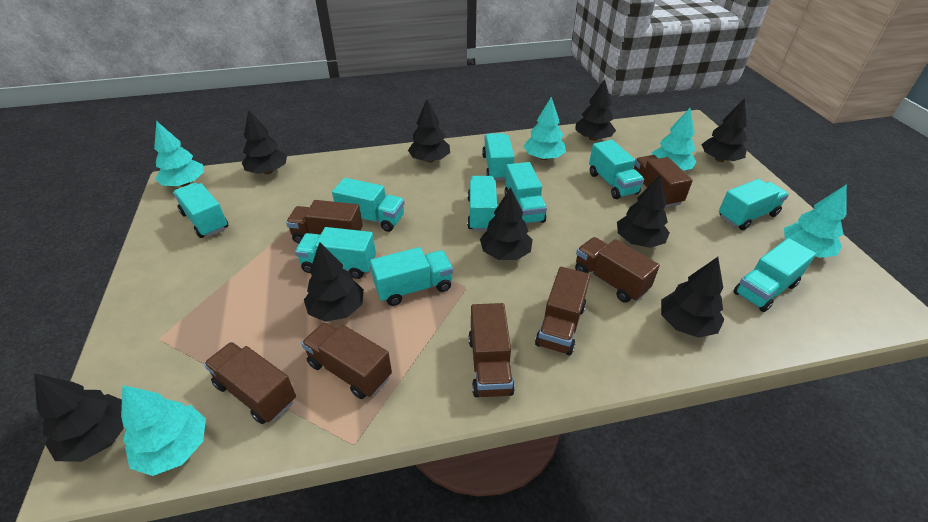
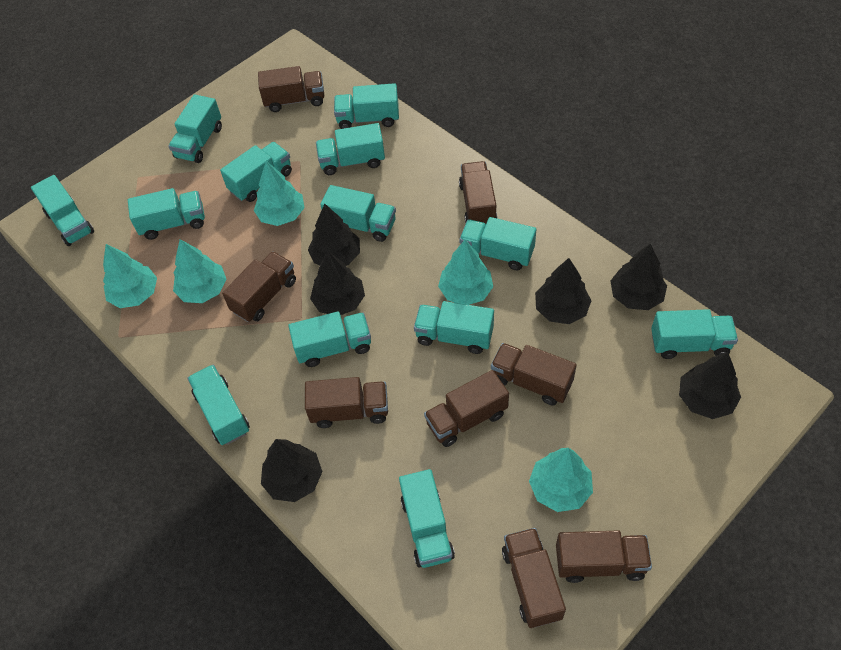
black tree: [34,373,124,462] [242,110,287,174] [304,242,364,322] [408,99,450,162] [480,187,533,260] [575,79,616,141] [617,175,670,248] [661,257,725,338] [701,98,747,162] = 9 -> [261,439,323,502] [308,204,360,266] [310,251,365,315] [535,258,592,324] [610,243,667,310] [679,352,741,419] = 6
brown truck: [204,342,296,424] [286,200,363,243] [301,322,392,399] [468,303,515,397] [535,267,590,356] [575,237,660,303] [634,155,693,207] = 7 -> [222,251,296,322] [258,66,324,112] [305,377,388,428] [424,370,509,447] [459,161,497,224] [491,343,577,406] [502,528,566,628] [556,530,652,583] = 8
turquoise truck: [173,183,228,238] [295,227,376,279] [332,178,405,232] [370,247,453,306] [467,176,497,231] [482,133,514,181] [505,162,547,224] [589,140,644,199] [719,179,789,230] [733,238,816,312] = 10 -> [31,175,94,246] [128,188,205,240] [168,94,222,163] [187,364,250,445] [220,142,292,202] [289,311,371,367] [316,123,385,175] [320,185,396,242] [334,83,399,129] [399,469,455,568] [414,301,494,354] [459,217,536,270] [651,309,738,359] = 13

